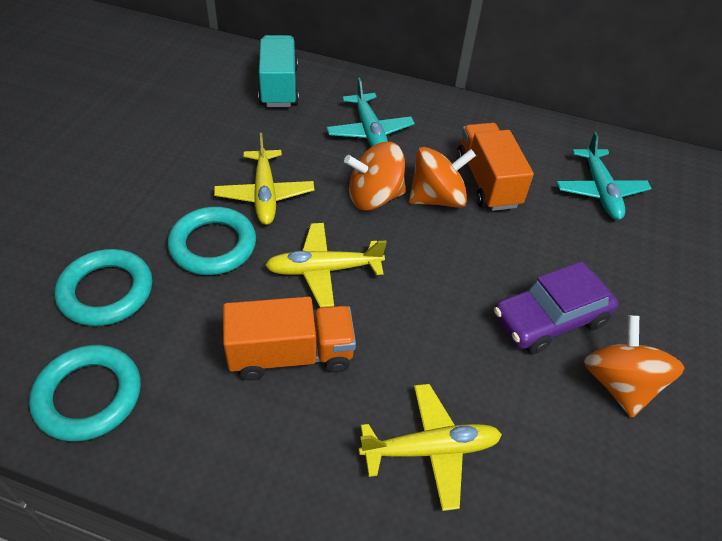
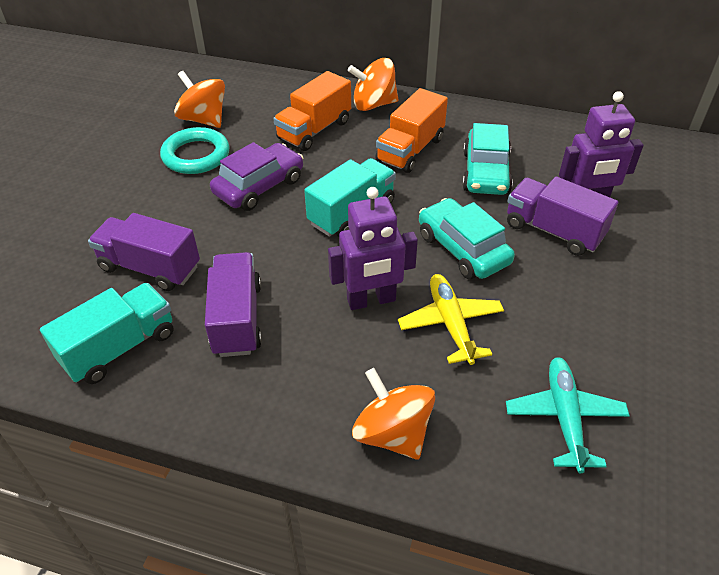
purple robot: none = 0 -> [328,187,418,310] [559,91,644,197] = 2
purple truck: none = 0 -> [88,213,200,291] [205,252,262,357] [507,177,618,256] = 3
turquoise car: none = 0 -> [419,198,515,279] [462,123,513,195] = 2
turquoise plane: [326,78,415,147] [557,132,652,220] = 2 -> [506,357,630,473] = 1
turquoise ring: [29,345,141,442] [55,249,152,326] [168,207,256,275] = 3 -> [160,127,230,174] = 1
turquoise truck: [258,35,299,107] = 1 -> [40,283,173,384] [304,158,396,237] = 2
yellow plane: [214,133,314,225] [265,223,387,308] [359,384,502,511] = 3 -> [398,274,504,365] = 1

